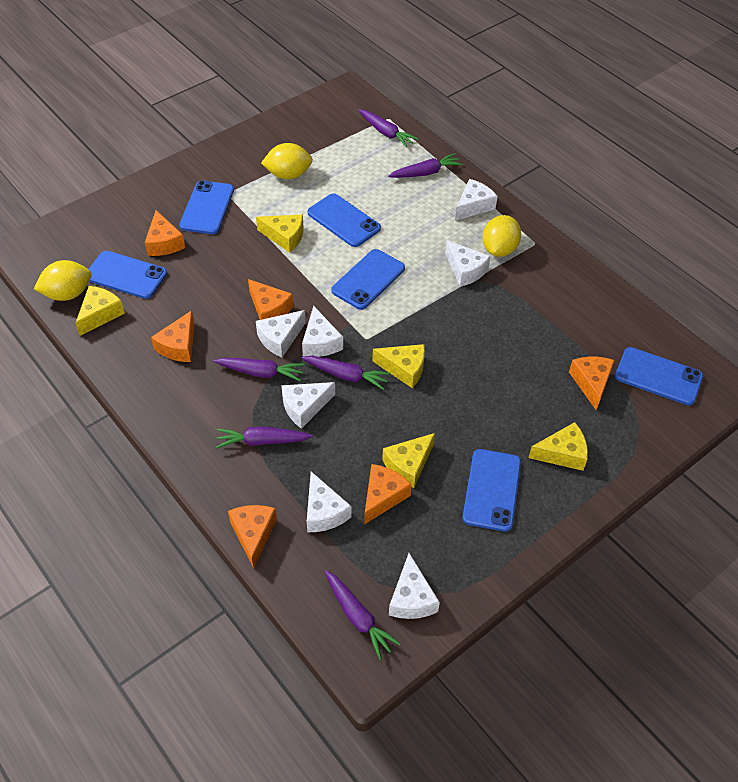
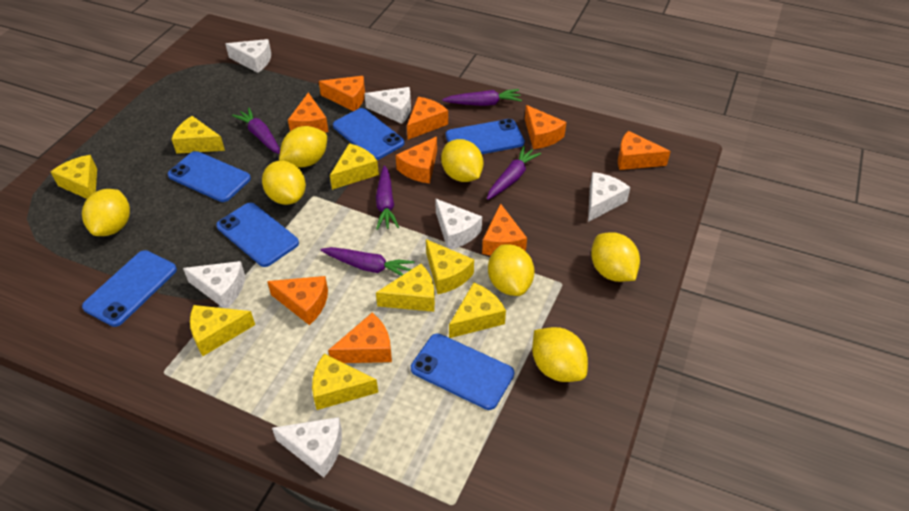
orange cheese: [145,210,185,256] [151,310,194,362] [228,505,277,568] [248,279,293,320] [364,464,412,525] [569,357,615,410] = 6 -> [267,276,328,325] [288,92,329,133] [319,76,365,111] [328,313,392,363] [396,137,437,183] [407,97,448,140] [482,203,527,256] [525,105,566,149] [618,131,671,170] = 9
purple carrot: [213,358,304,381] [216,427,313,448] [301,356,391,390] [325,570,401,660] [359,109,418,148] [388,153,463,178] = 6 -> [232,107,280,154] [321,247,415,276] [376,165,399,230] [442,89,522,106] [487,146,541,200] = 5
white cheese: [256,310,306,358] [281,382,335,429] [302,305,343,357] [307,472,351,532] [389,553,440,619] [445,240,491,287] [455,179,498,221] = 7 -> [183,261,245,309] [226,39,271,73] [272,417,342,478] [364,87,411,124] [435,199,482,249] [588,172,630,222] = 6
yellow cheese: [75,286,125,336] [256,215,304,253] [372,344,425,388] [382,433,435,488] [529,422,588,471] = 5 -> [51,155,97,199] [171,116,225,154] [190,305,255,356] [312,354,378,410] [330,143,379,190] [376,264,435,312] [426,239,474,294] [449,282,506,338] = 8
yellow lemon: [34,260,91,301] [261,143,313,179] [482,215,521,257] = 3 -> [82,189,130,236] [262,161,306,205] [279,126,327,167] [441,139,484,182] [488,244,534,296] [532,327,588,382] [591,232,640,282] = 7

